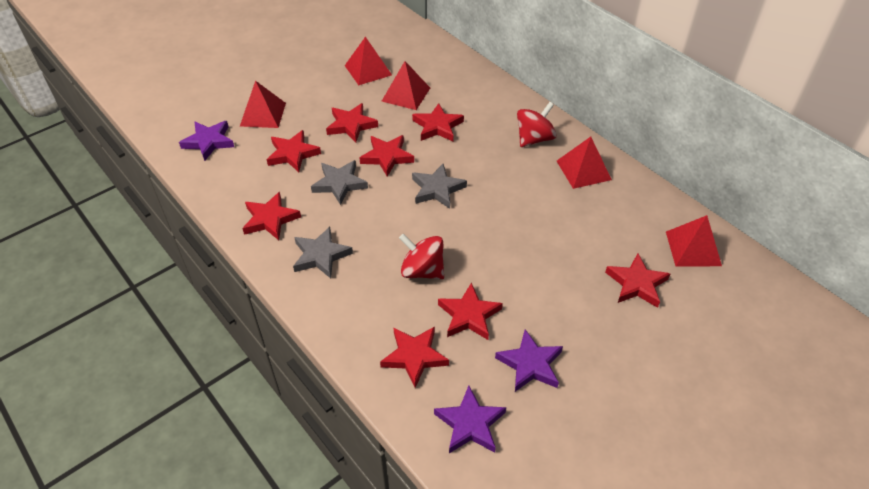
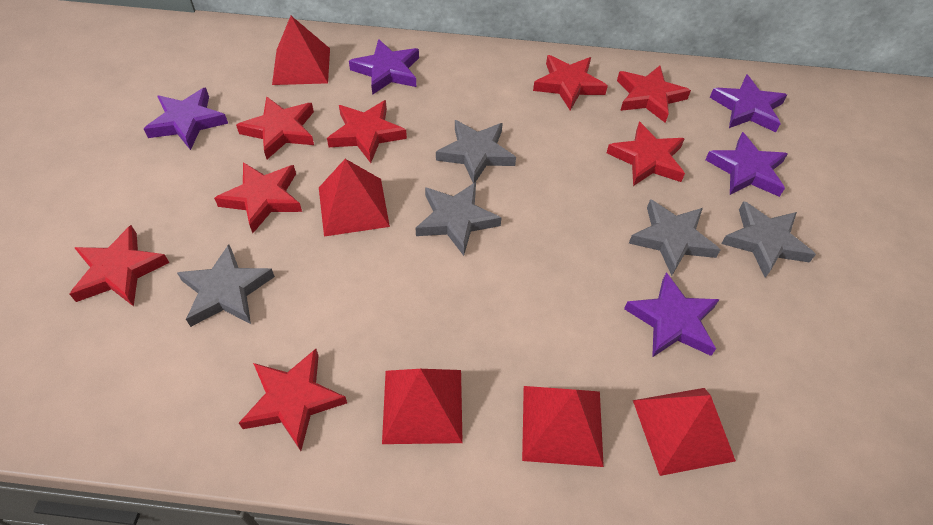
grey star: [293,227,353,279] [311,160,368,205] [412,164,467,209] = 3 -> [177,244,275,327] [415,182,502,256] [436,120,516,183] [629,199,721,276] [721,201,816,278] = 5
purple star: [179,121,234,161] [434,386,506,453] [495,329,563,392] = 3 -> [144,87,228,150] [349,39,419,95] [624,272,720,358] [705,132,788,197] [710,74,787,132] = 5
red spinning top: [399,234,444,279] [517,102,556,147] = 2 -> none = 0

